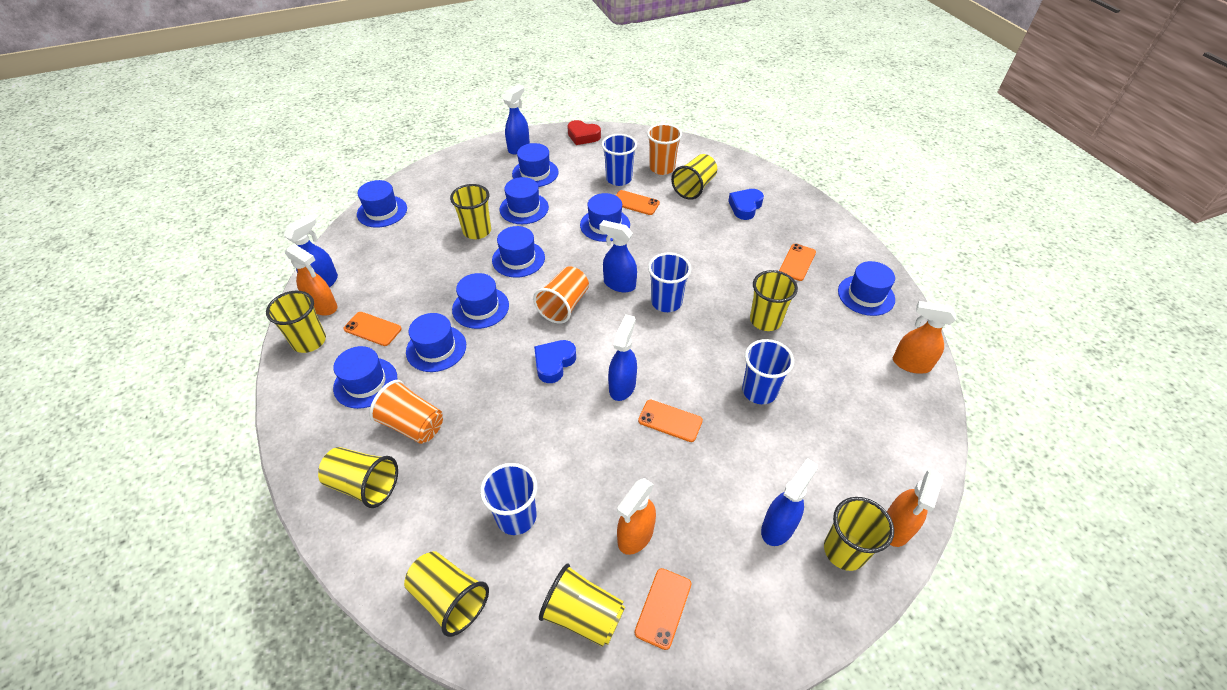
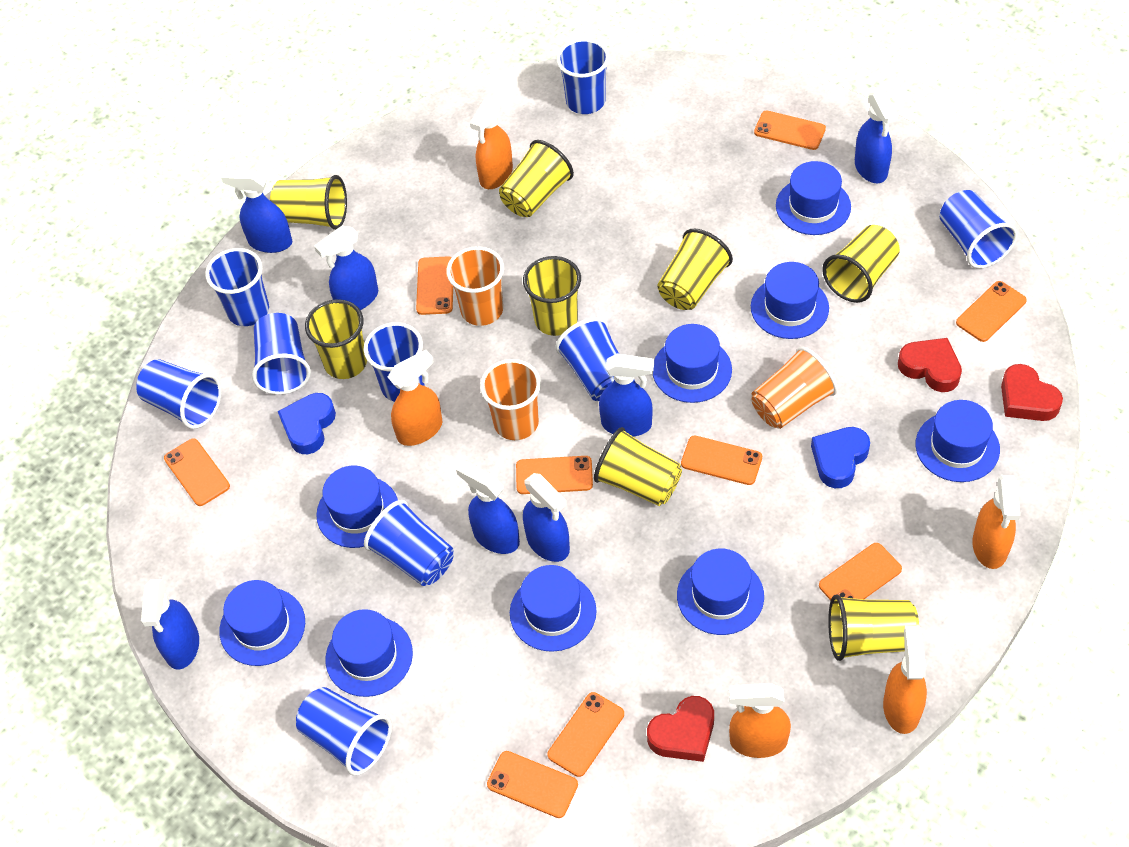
blue cup: [480,463,537,535] [601,134,637,186] [648,252,691,312] [742,339,794,404] = 4 -> [136,359,222,429] [205,248,269,326] [252,313,311,395] [296,687,392,776] [364,322,425,402] [364,500,454,586] [555,317,619,401] [556,39,609,114] [939,190,1018,269] = 9
blue spray bottle: [284,215,338,288] [503,84,530,155] [599,220,637,293] [608,314,637,401] [761,458,818,546] = 5 -> [141,579,199,670] [221,170,292,253] [314,226,378,310] [456,461,520,554] [523,473,570,562] [599,353,654,436] [855,90,898,183] = 7
orange phone: [344,312,402,346] [616,190,660,215] [634,568,691,650] [638,400,703,442] [779,243,816,281] = 5 -> [164,438,230,506] [416,256,453,315] [487,751,578,818] [516,456,593,494] [547,692,624,777] [681,436,762,485] [754,110,826,150] [819,543,902,600] [956,281,1027,342] = 9
orange spray bottle: [285,244,337,316] [617,478,656,555] [887,469,944,547] [893,301,956,374] = 4 -> [388,350,443,446] [470,98,513,189] [729,683,791,758] [883,626,927,734] [972,475,1020,569] = 5
red heart: [567,120,601,145] = 1 -> [647,696,714,762] [898,338,962,392] [1001,364,1063,421] = 3

